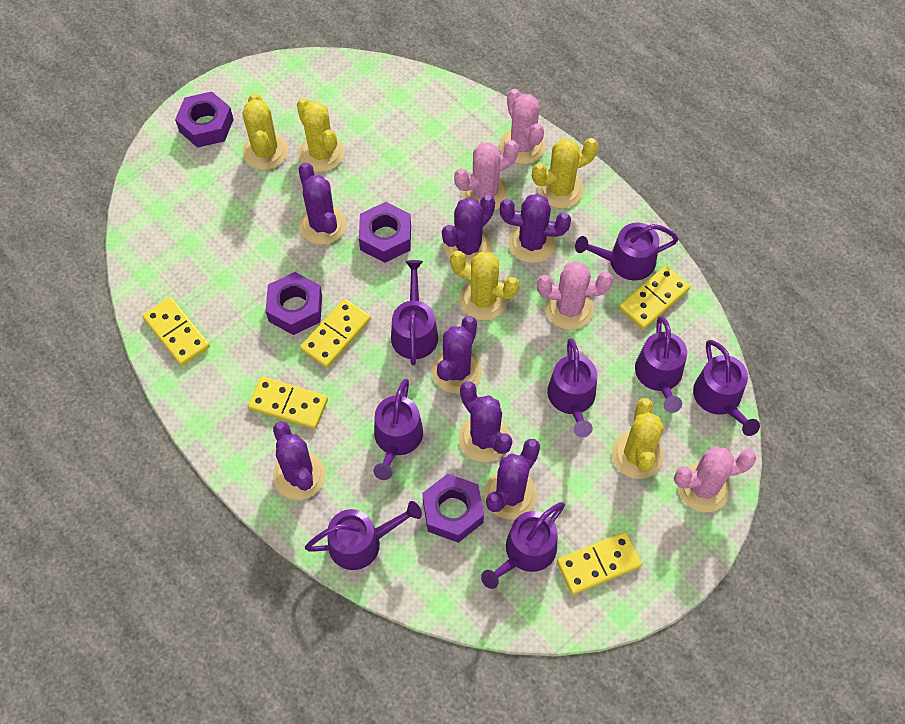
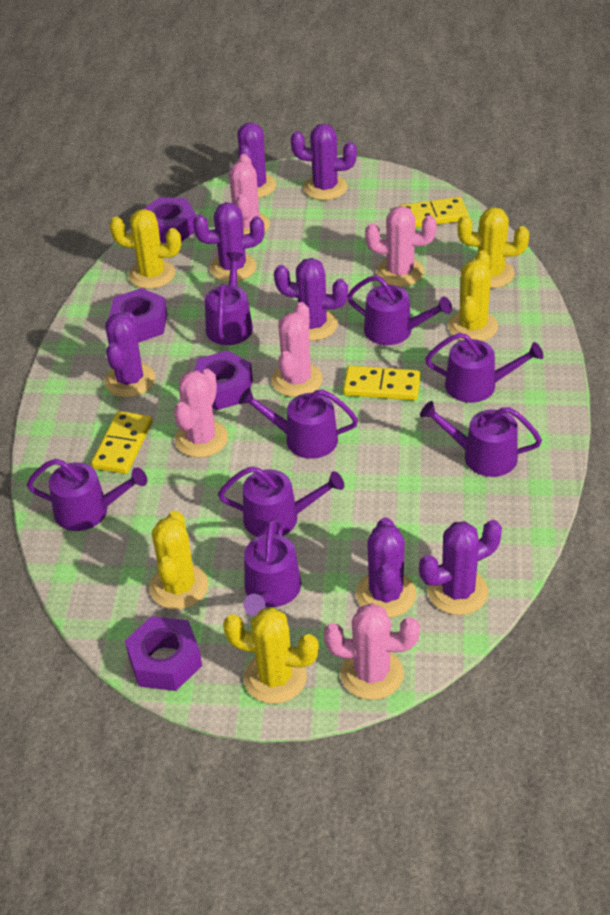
pink cactus: [454,140,519,210] [500,89,545,164] [537,261,613,330] [674,446,756,512] = 4 -> [174,369,228,458] [229,154,270,234] [271,302,323,397] [324,603,420,700] [365,206,437,287] = 5
yellow domino: [143,297,210,366] [248,376,328,429] [300,299,371,368] [557,532,642,595] [619,265,690,330] = 5 -> [91,411,152,474] [343,366,421,400] [400,197,469,228] = 3

